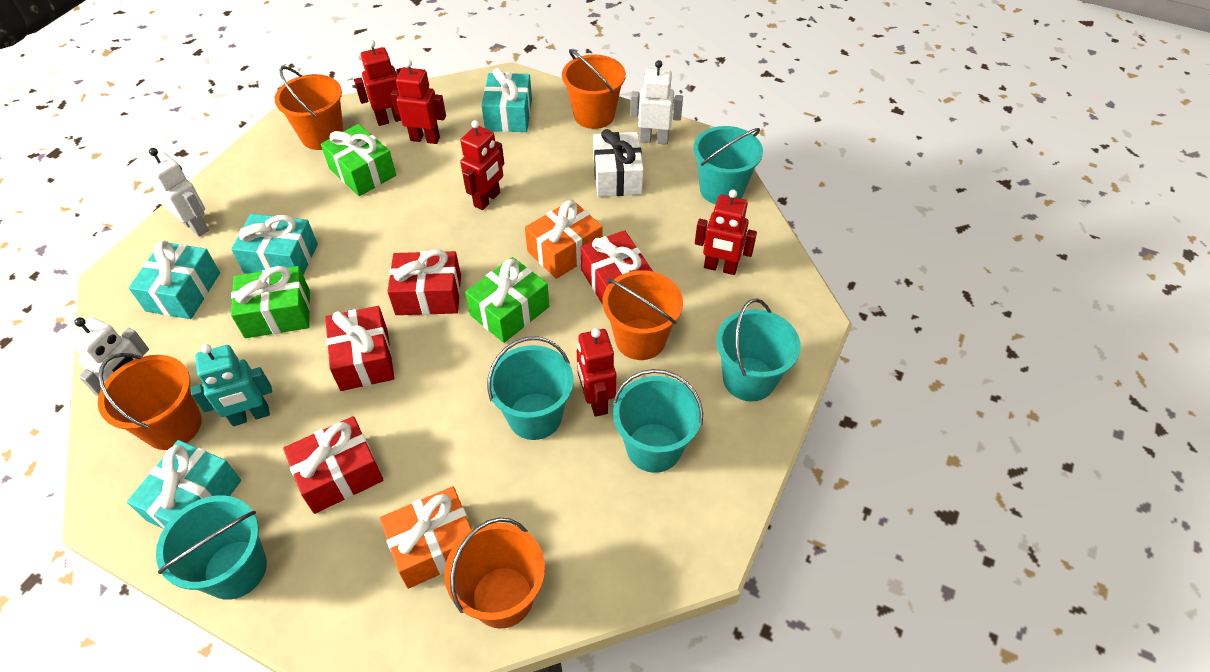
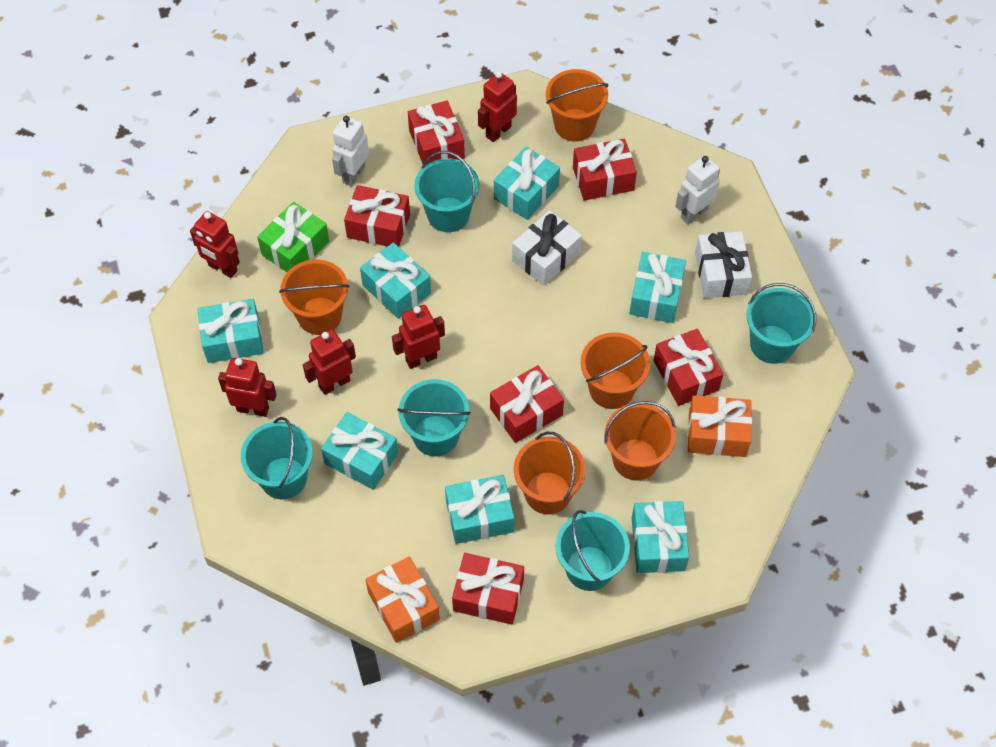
green gift: [231,266,310,338] [321,124,396,196] [465,257,549,343] = 3 -> [257,202,329,272] = 1
red gift: [283,416,383,514] [325,306,394,391] [387,249,461,315] [580,230,653,305] = 4 -> [344,185,410,247] [408,100,465,165] [452,553,524,625] [490,365,564,443] [573,139,637,201] [654,329,723,406] = 6
turquoise gift: [127,440,241,529] [129,240,220,319] [231,214,318,275] [482,68,532,132] = 4 -> [197,299,264,363] [321,412,398,490] [360,242,431,319] [445,475,514,544] [494,147,560,220] [629,252,686,323] [632,501,689,573] = 7
turquoise robot: [191,344,272,426] = 1 -> none = 0
white gift: [593,129,644,197] = 1 -> [512,210,582,286] [695,231,752,298] = 2
white robot: [67,317,149,396] [143,148,209,237] [630,60,683,145] = 3 -> [332,116,369,187] [675,155,720,224] = 2

